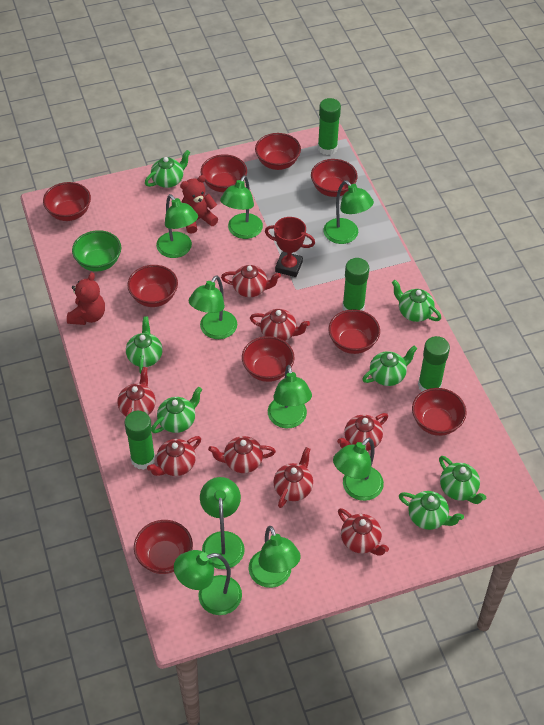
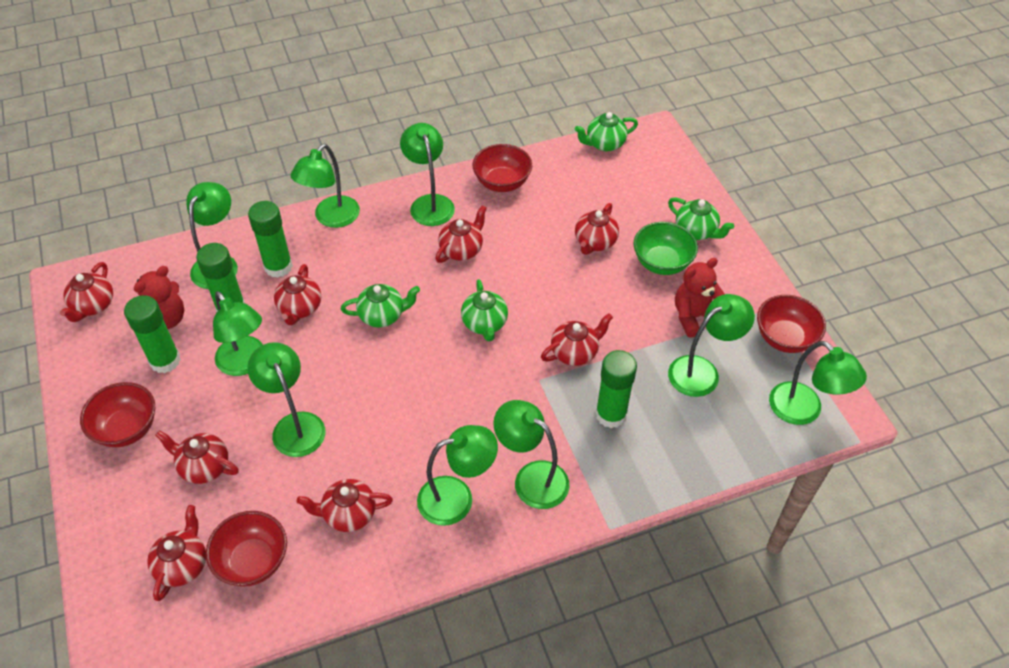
green teapot: [126,316,163,374] [145,150,190,188] [152,387,202,433] [362,346,417,386] [392,280,441,322] [399,491,464,530] [439,456,486,504] = 7 -> [341,284,420,327] [461,279,508,341] [575,112,638,151] [668,197,734,240] = 4
red bowl: [43,182,91,221] [127,265,178,307] [134,520,193,574] [201,154,247,192] [242,336,294,382] [255,133,301,170] [311,159,358,197] [328,309,380,354] [412,388,467,436] = 9 -> [80,382,155,447] [206,511,287,586] [472,144,532,192] [757,295,826,353] = 4
red trophy: [265,217,315,277] = 1 -> none = 0

